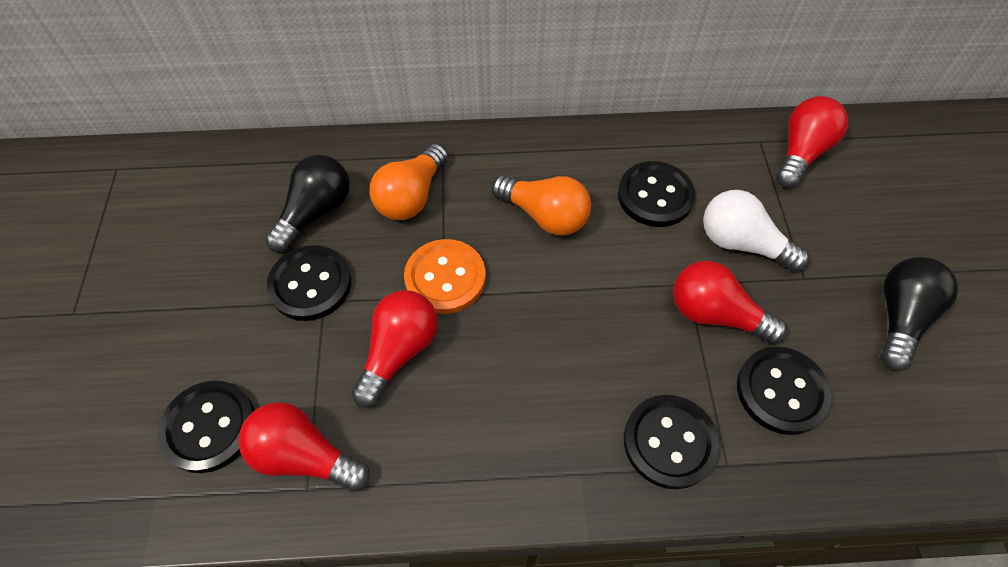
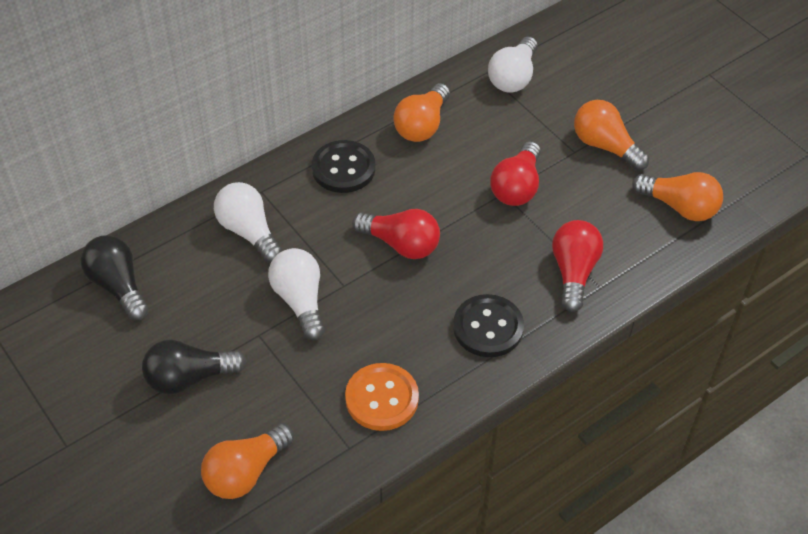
black button: [158,381,255,473] [267,245,351,321] [618,161,695,227] [624,395,719,489] [737,347,832,435] = 5 -> [312,140,376,193] [453,294,524,357] = 2
orange light bulb: [369,144,448,220] [491,175,591,236] = 2 -> [201,423,294,499] [393,83,450,142] [574,100,649,170] [632,172,723,221] = 4
red light bulb: [238,402,370,492] [351,290,438,408] [673,261,787,344] [776,96,848,188] = 4 -> [352,209,440,259] [490,141,541,206] [552,220,603,312] = 3
white light bulb: [703,190,809,272] = 1 -> [214,182,282,263] [268,248,325,340] [488,37,538,93] = 3

